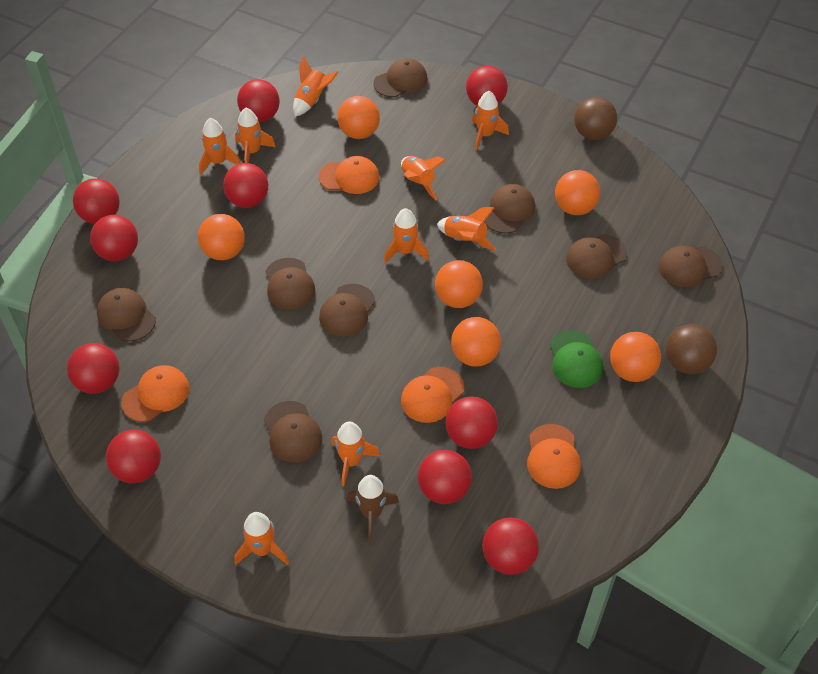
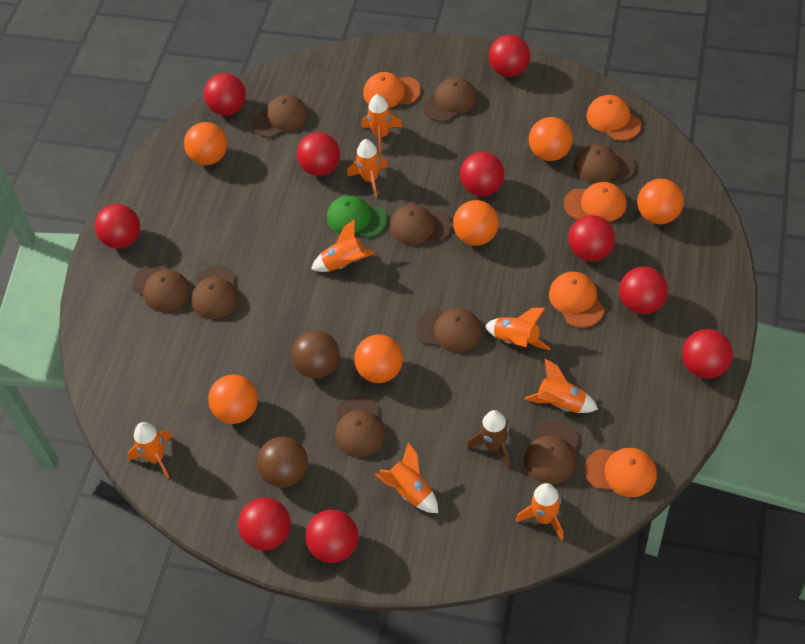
brown cap: [97,288,156,341] [264,401,322,462] [265,258,315,310] [319,284,375,337] [373,58,427,97] [484,184,535,234] [566,234,627,278] [659,246,723,287] = 8 -> [133,264,190,312] [191,266,238,319] [252,95,308,138] [335,396,385,457] [390,204,452,245] [416,308,482,352] [423,77,477,122] [524,421,580,484] [574,144,636,183] = 9
orange cap: [121,365,189,422] [319,156,379,194] [401,367,464,423] [527,424,581,489] = 4 -> [363,72,421,108] [549,272,605,328] [564,182,627,222] [585,448,657,497] [586,95,642,141] = 5
orange rocket: [199,118,241,175] [235,108,275,163] [235,512,289,565] [293,56,338,117] [332,421,380,486] [384,208,429,263] [401,156,445,200] [437,207,496,251] [472,91,509,150] = 9 -> [128,422,172,479] [311,219,376,272] [347,139,388,198] [362,94,403,153] [375,442,438,513] [485,308,551,350] [516,483,564,540] [525,359,598,413] = 8

